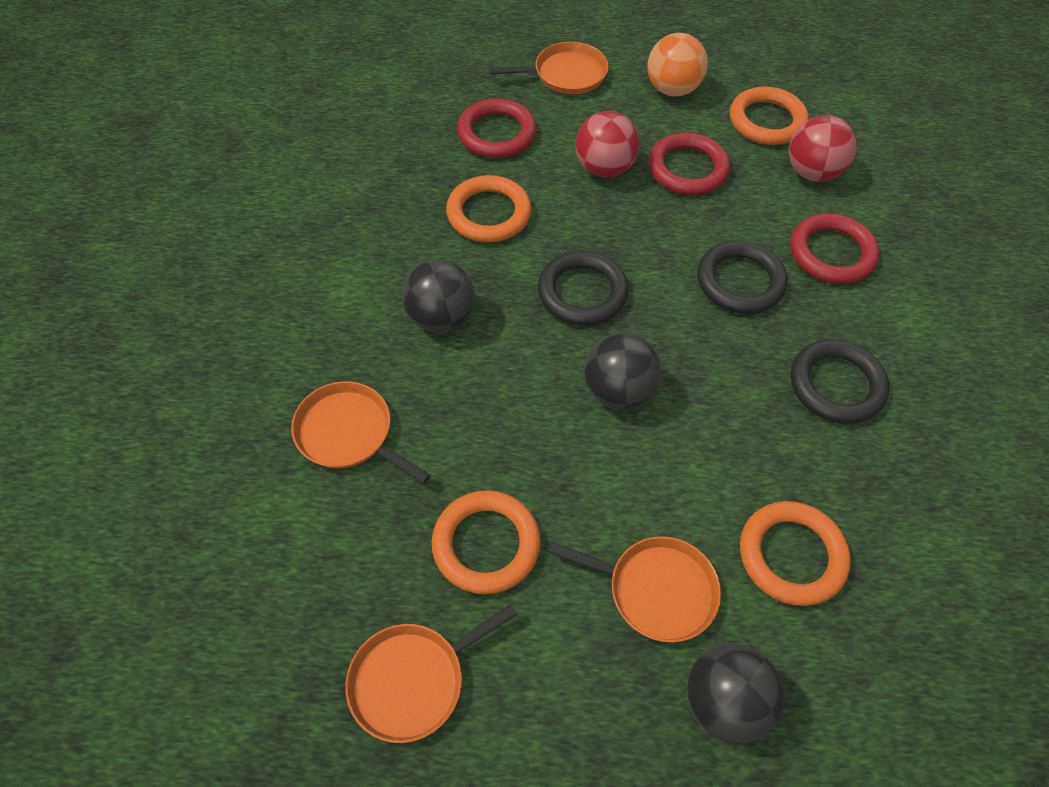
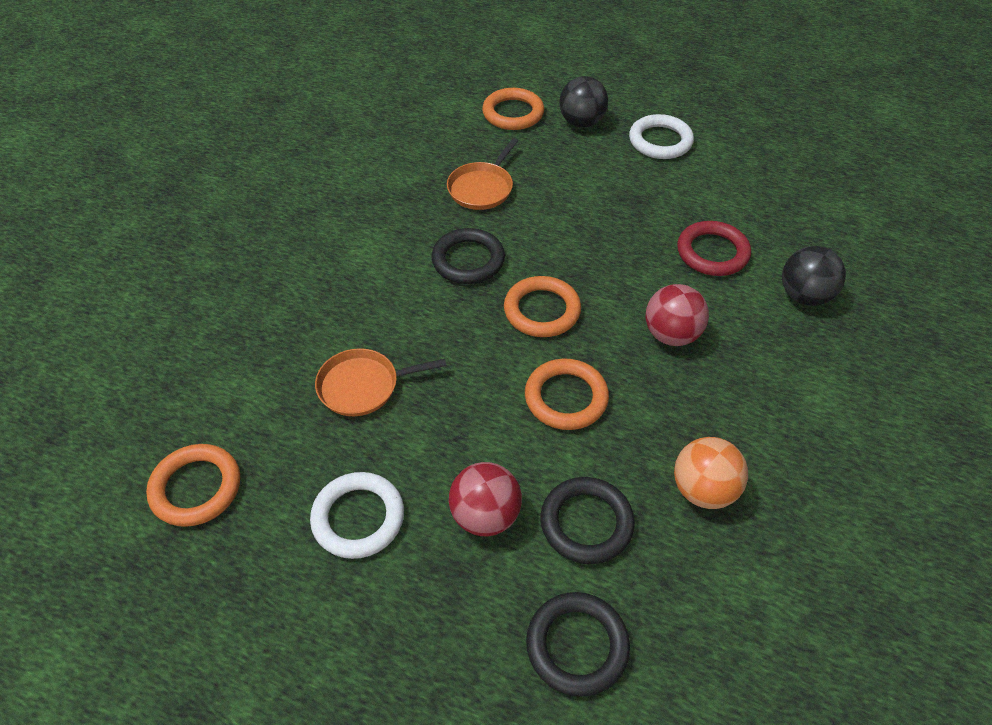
black ball: [402,259,475,333] [584,333,661,410] [686,643,784,743] = 3 -> [559,76,608,128] [782,246,846,306] = 2
orange pan: [291,381,430,483] [345,604,517,743] [490,42,609,94] [548,536,721,643] = 4 -> [315,348,447,416] [447,138,518,210] = 2
red ring: [457,98,537,158] [648,132,730,195] [790,213,880,284] = 3 -> [677,221,751,276] = 1
white ring: none = 0 -> [310,472,404,559] [629,114,694,159] = 2

